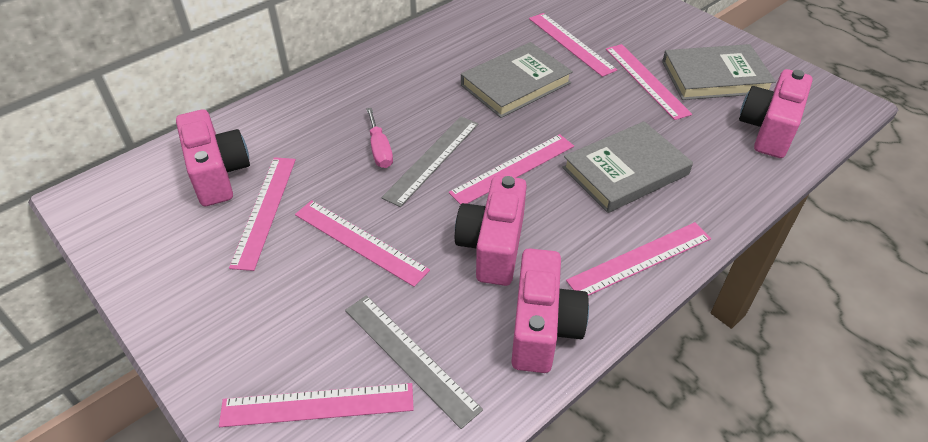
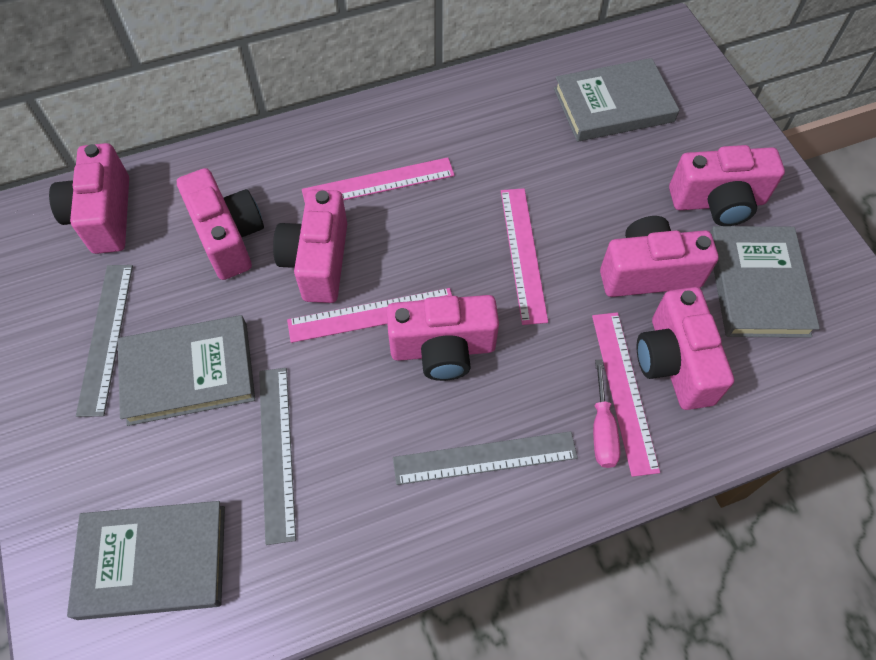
grey book: [461,42,573,118] [562,121,693,213] [662,44,776,100] = 3 -> [67,501,225,620] [118,315,255,426] [554,58,679,142] [710,226,820,338] = 4
grey ruler: [345,295,483,429] [381,116,479,207] = 2 -> [76,265,133,417] [259,368,296,545] [393,431,578,485] = 3
pink camera: [176,109,250,206] [455,175,527,286] [511,248,589,373] [739,69,813,158] = 4 -> [49,143,129,254] [177,168,264,280] [273,189,347,303] [386,295,499,381] [600,216,719,297] [637,287,734,410] [669,145,785,226] = 7
pink ruler: [219,383,414,427] [229,157,296,271] [295,200,430,287] [449,134,574,205] [529,13,617,77] [566,222,711,296] [606,44,692,120] = 7 -> [287,288,452,343] [302,157,455,202] [501,188,548,325] [592,312,660,477] = 4

